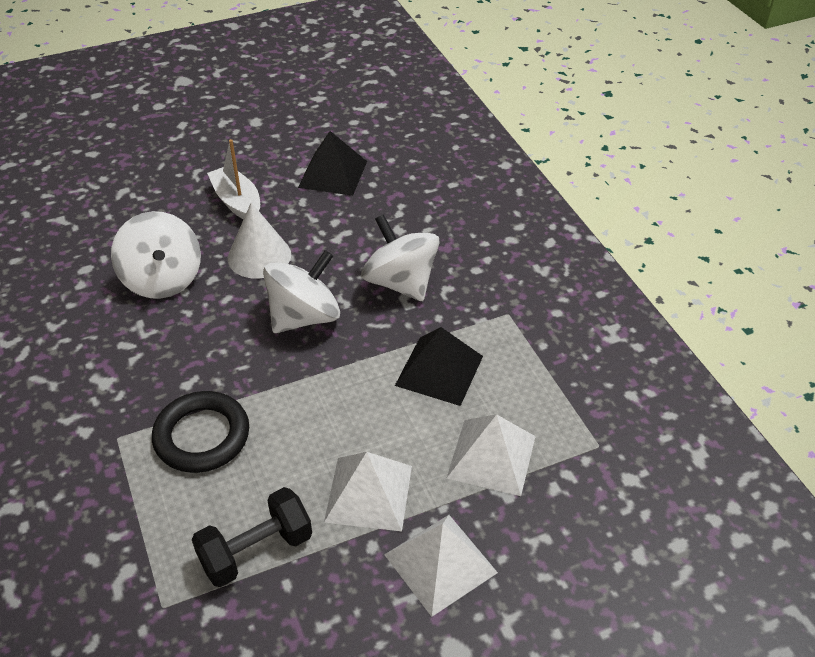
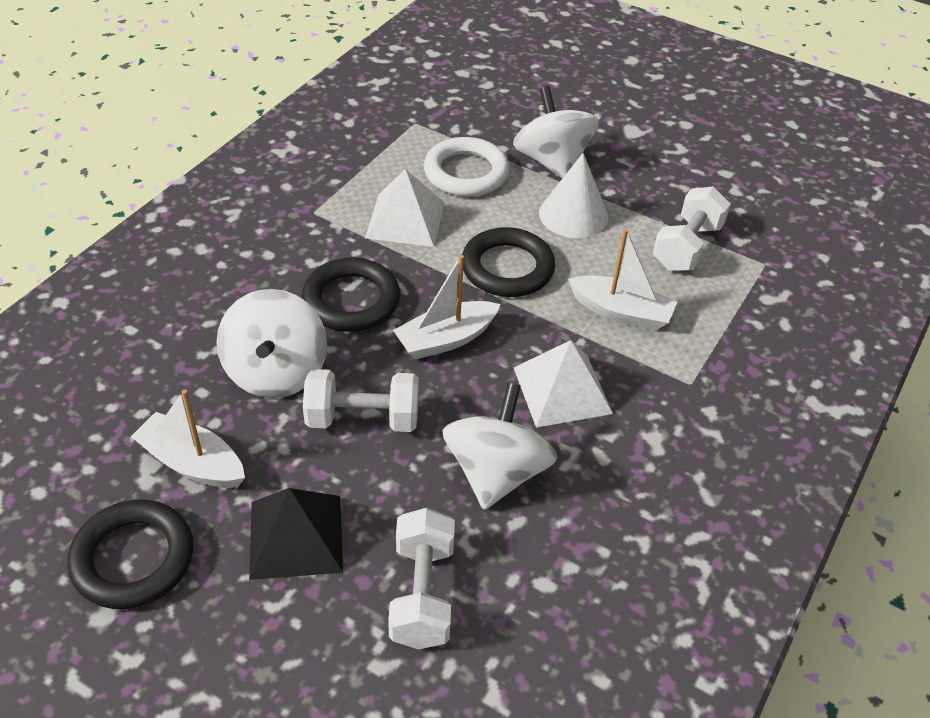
black dumbbell: [192,487,312,587] = 1 -> none = 0
black pyramid: [298,131,367,196] [395,327,483,406] = 2 -> [249,488,343,580] = 1
black ring: [152,391,249,473] = 1 -> [67,499,194,609] [302,258,400,332] [462,227,555,297] = 3
white boat: [207,139,260,220] = 1 -> [131,389,245,488] [393,255,501,360] [568,229,677,331] = 3
white dumbbell: none = 0 -> [303,369,419,432] [388,508,455,650] [653,187,730,271] = 3
white pyramid: [324,452,412,531] [384,515,498,617] [447,414,536,496] = 3 -> [365,169,445,247] [514,340,613,428] = 2
white ring: none = 0 -> [424,137,510,197] = 1

